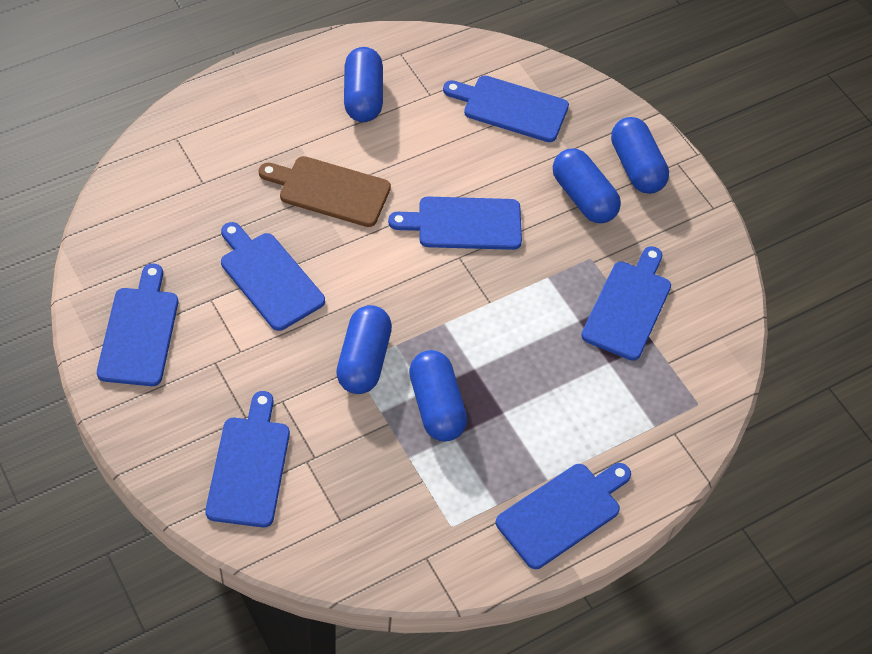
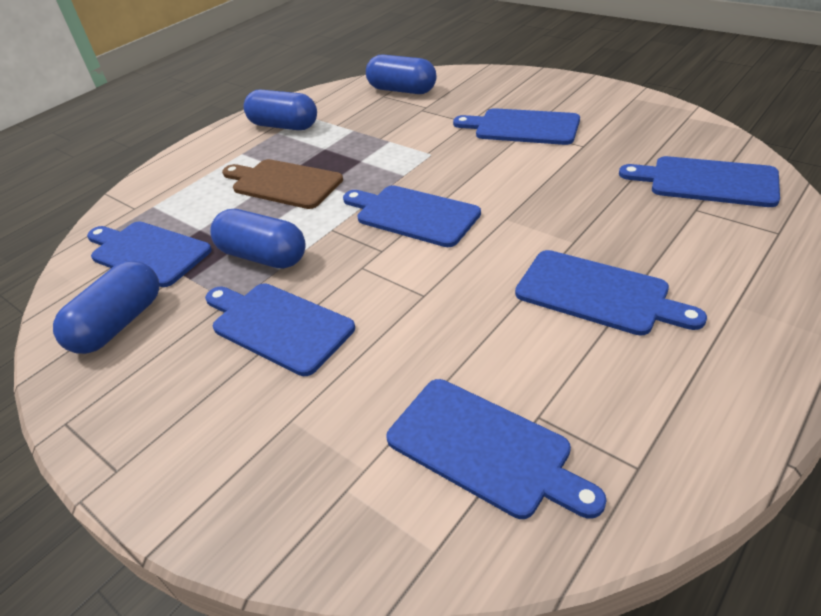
blue capsule: [336,305,392,394] [344,47,383,122] [409,350,467,442] [553,148,621,223] [611,117,669,194] = 5 -> [53,260,159,354] [210,209,306,269] [244,89,317,130] [366,54,436,94] = 4

